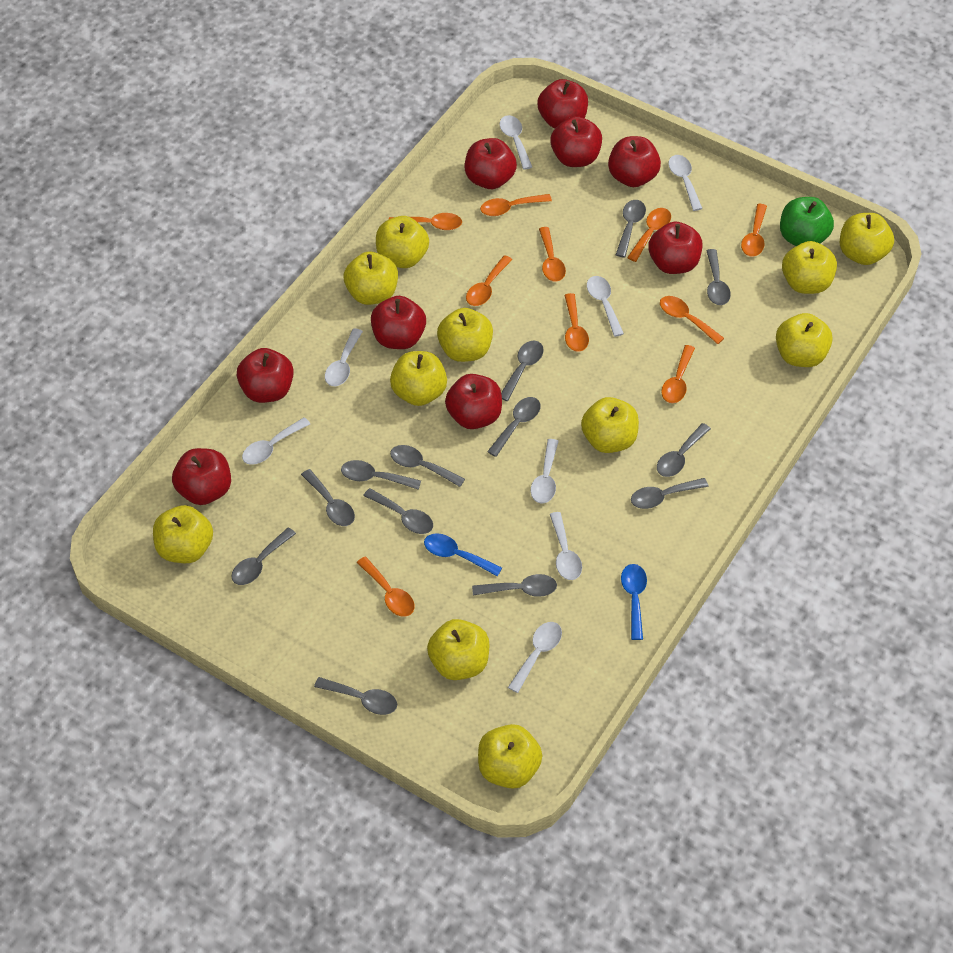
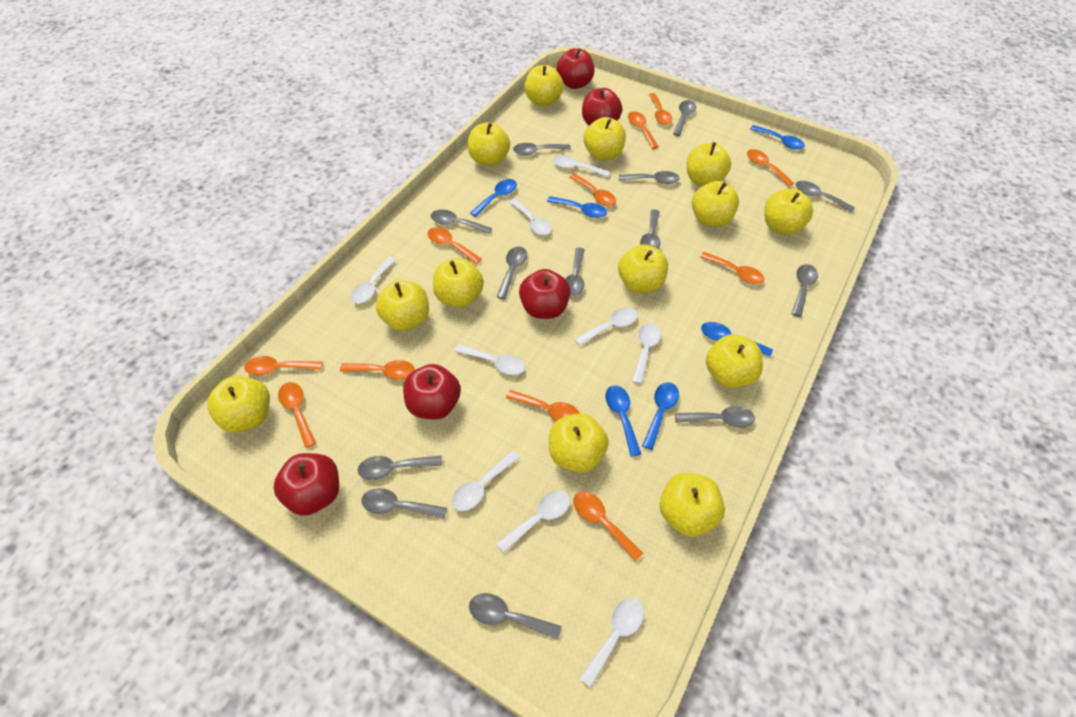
blue spoon: [424,533,502,576] [621,564,647,640] = 2 -> [470,179,517,217] [547,196,607,218] [605,385,641,457] [642,382,679,450] [701,322,773,357] [750,125,805,149] = 6
green apple: [780,197,834,246] = 1 -> none = 0
orange spoon: [357,557,415,617] [389,213,462,230] [466,255,512,306] [480,194,552,216] [539,227,566,282] [565,293,589,352] [627,208,671,262] [660,296,724,344] [661,345,695,403] [741,204,767,256] = 10 -> [244,356,323,375] [278,382,316,448] [340,360,415,380] [428,227,482,264] [506,390,580,421] [569,173,616,206] [573,491,644,562] [628,111,659,149] [648,93,672,125] [700,252,764,284] [747,149,794,186] = 11
red apple: [172,448,231,505] [237,348,294,403] [371,296,426,349] [445,374,502,429] [465,138,517,189] [537,79,588,128] [551,116,602,167] [608,136,661,187] [648,221,702,274] = 9 -> [273,453,339,516] [403,364,461,420] [519,269,571,319] [556,48,594,89] [582,88,622,125] = 5
white spoon: [242,417,310,465] [325,328,363,386] [500,115,532,170] [508,622,562,693] [531,439,559,503] [550,512,582,580] [587,276,624,337] [668,155,703,211] = 8 -> [351,257,396,304] [452,451,520,511] [455,344,525,375] [496,490,570,553] [509,198,551,235] [553,155,610,177] [574,307,638,346] [580,598,644,688] [632,322,661,384] = 9
yellow apple: [153,505,213,563] [344,252,398,305] [376,216,429,268] [390,351,447,406] [427,619,489,680] [437,308,493,362] [478,724,542,789] [581,397,639,453] [776,313,833,367] [782,241,837,294] [840,213,894,265] = 11 -> [207,376,270,433] [376,280,429,331] [433,258,484,307] [468,122,510,166] [525,65,564,106] [549,413,609,473] [584,117,626,160] [618,244,668,293] [660,473,725,537] [687,142,731,186] [692,181,739,227] [706,335,763,388] [764,189,813,235] = 13

